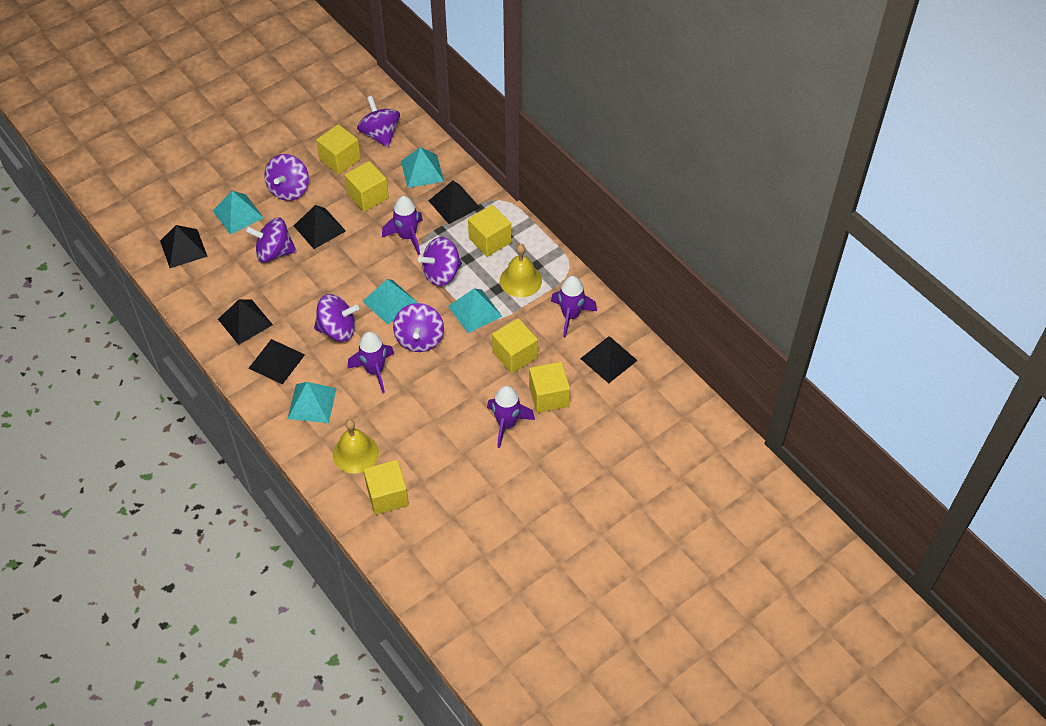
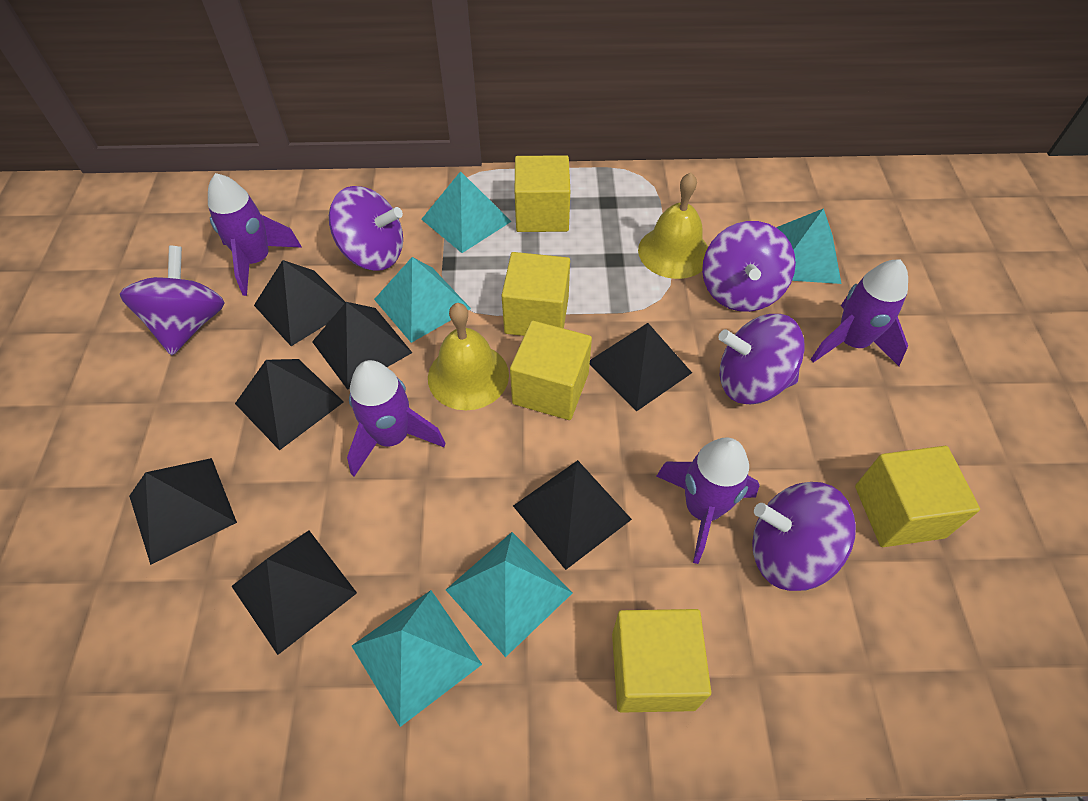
black pyramid: [160,225,208,268] [218,299,273,345] [248,339,305,385] [294,205,346,249] [428,181,480,224] [580,336,638,383] = 6 -> [129,458,237,565] [232,530,357,655] [235,359,344,450] [254,260,345,346] [312,302,412,390] [513,460,632,570] [590,323,692,412] = 7
purple spinning top: [245,217,297,263] [265,154,309,201] [314,294,359,342] [357,96,400,147] [393,303,444,352] [418,237,462,286] = 6 -> [120,245,224,355] [329,186,403,271] [702,221,796,312] [718,314,805,404] [752,482,856,591] = 5
yellow cube: [316,124,361,174] [345,161,389,212] [364,460,409,515] [468,205,511,257] [492,318,538,374] [529,362,570,413] = 6 -> [502,252,570,336] [510,321,592,420] [515,155,570,232] [612,609,711,713] [855,446,980,547] = 5

